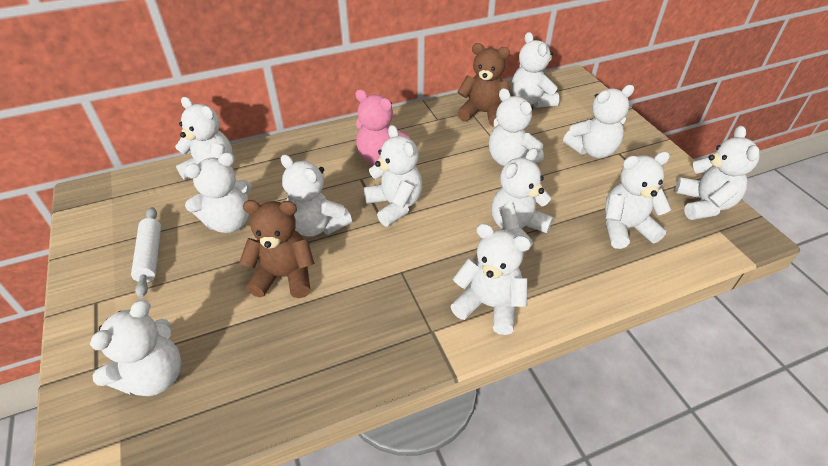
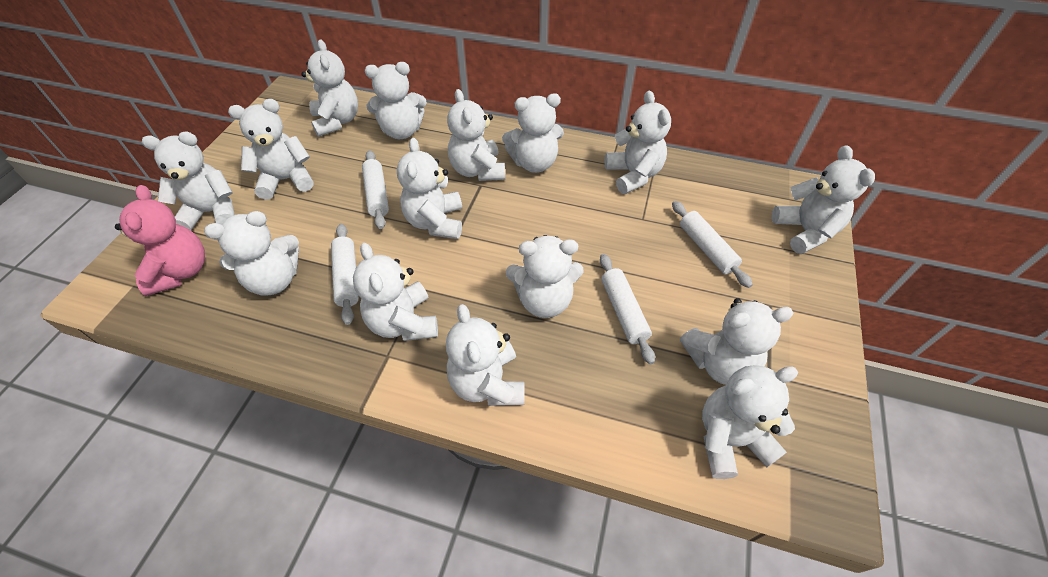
brown teddy bear: [239,200,315,298] [457,43,510,127] = 2 -> none = 0
white rolling pin: [131,207,161,298] = 1 -> [331,224,359,325] [362,150,389,229] [600,254,655,365] [672,201,753,288] = 4
white teddy bear: [90,300,182,396] [175,97,233,179] [185,152,252,233] [281,154,352,237] [364,125,423,226] [450,223,531,335] [489,88,544,166] [492,148,554,252] [512,32,559,108] [563,85,634,158] [605,152,671,249] [675,126,760,220] = 12 -> [142,132,235,230] [204,211,299,295] [228,99,314,200] [301,39,358,137] [353,243,438,341] [365,62,427,139] [397,138,462,239] [446,304,525,406] [447,89,505,181] [502,93,564,173] [506,235,583,318] [605,90,671,194] [680,298,794,385] [702,365,798,479] [772,145,875,254] = 15

